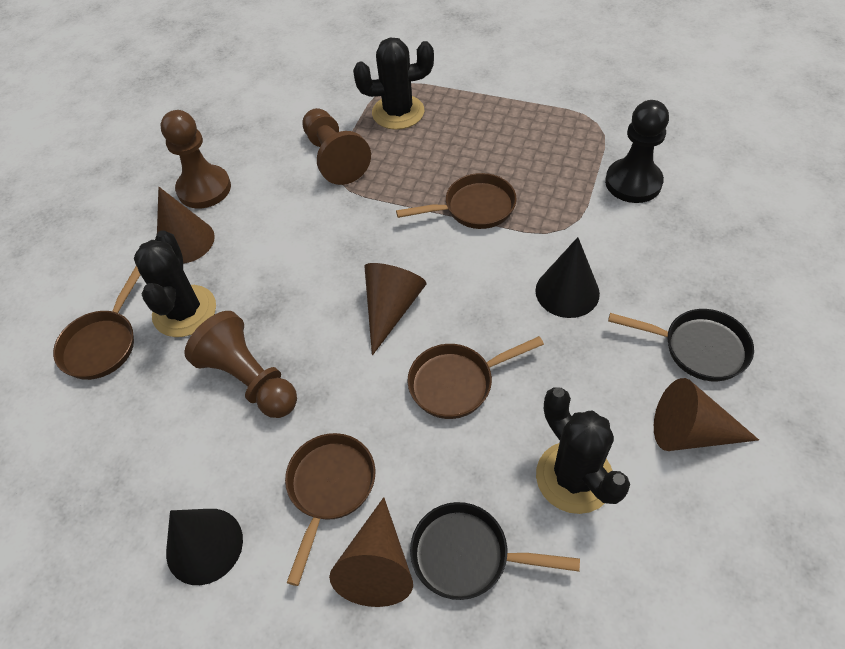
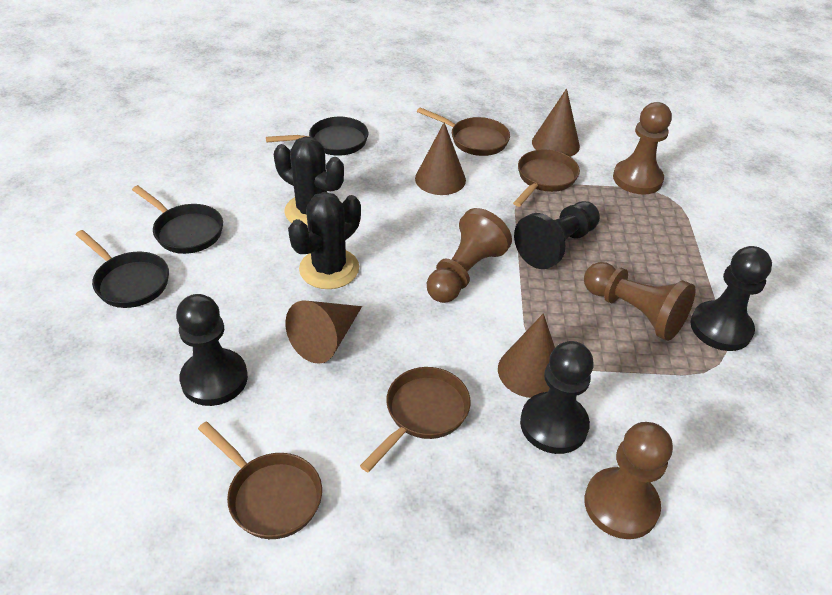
black cactus: [134,230,216,337] [353,37,434,130] [536,387,630,514] = 3 -> [274,136,344,226] [288,192,361,289] = 2
black cone: [166,509,243,585] [535,237,600,318] = 2 -> none = 0
black pan: [410,502,580,600] [608,309,754,381] = 2 -> [76,230,169,308] [132,185,223,254] [266,117,368,156] = 3
black pawn: [605,100,669,203] = 1 -> [176,294,248,406] [514,201,600,269] [520,341,594,454] [691,246,772,351] = 4
brown pawn: [161,110,231,208] [184,311,297,418] [302,108,371,185] = 3 -> [427,208,512,303] [584,262,696,341] [584,422,673,539] [613,102,672,195] = 4

